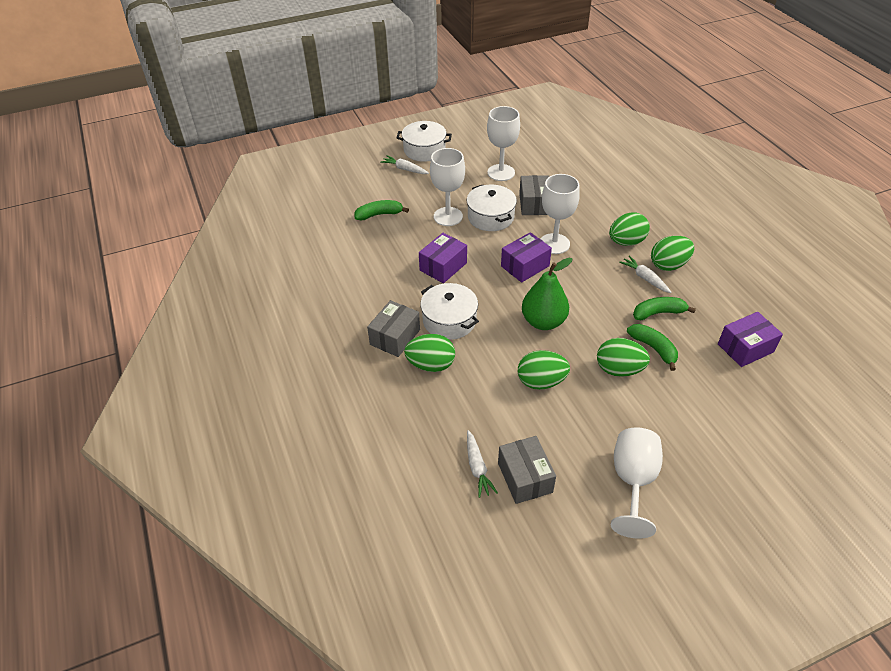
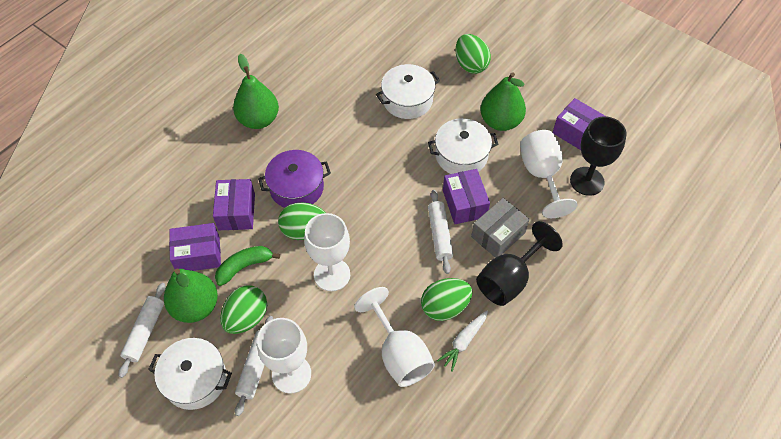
black goblet: none = 0 -> [476,221,563,306] [570,116,627,196] = 2
green banana: [355,200,409,220] [627,324,678,371] [633,297,696,320] = 3 -> [215,246,280,286] = 1
green egg: [404,334,455,372] [518,350,570,390] [597,338,650,377] [609,212,650,246] [651,236,694,271] = 5 -> [220,286,267,334] [278,203,326,240] [421,278,473,321] [455,34,491,74] = 4
green pear: [522,258,572,330] = 1 -> [164,268,218,323] [233,54,279,129] [480,72,526,131] = 3
grey box: [367,300,420,357] [498,436,556,504] [519,175,549,215] = 3 -> [471,198,530,258] = 1
purple box: [419,233,467,283] [501,232,552,283] [718,312,783,367] = 3 -> [169,223,221,271] [213,179,255,230] [443,169,490,224] [553,98,607,150] = 4
purple pot: none = 0 -> [258,150,331,208] = 1
white carrot: [380,155,429,174] [467,430,498,498] [619,256,672,293] = 3 -> [437,311,488,372] = 1
white rolling pin: none = 0 -> [118,283,166,378] [235,316,273,416] [428,190,453,274] = 3

